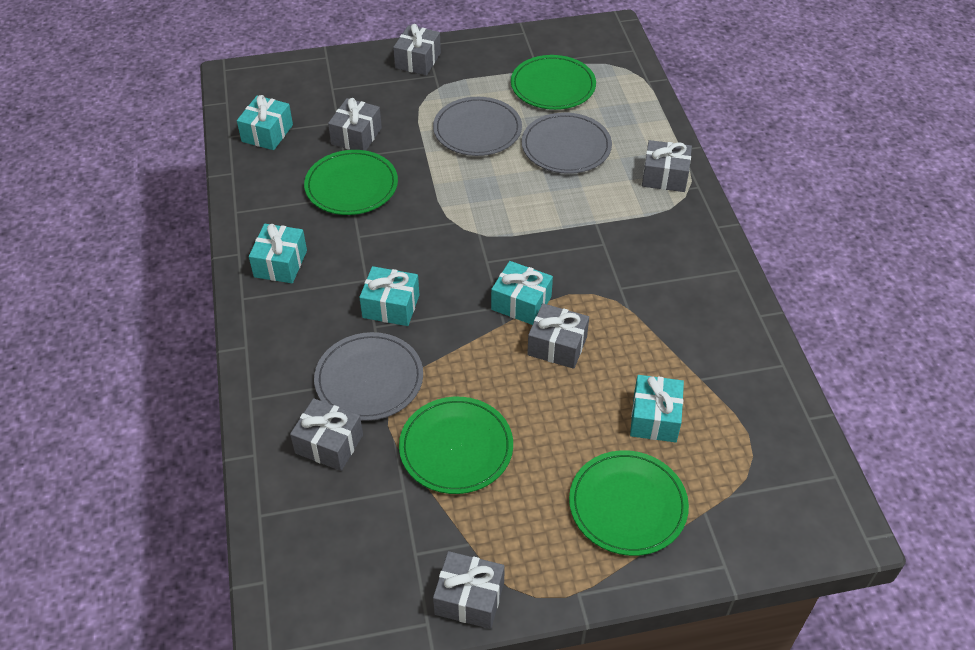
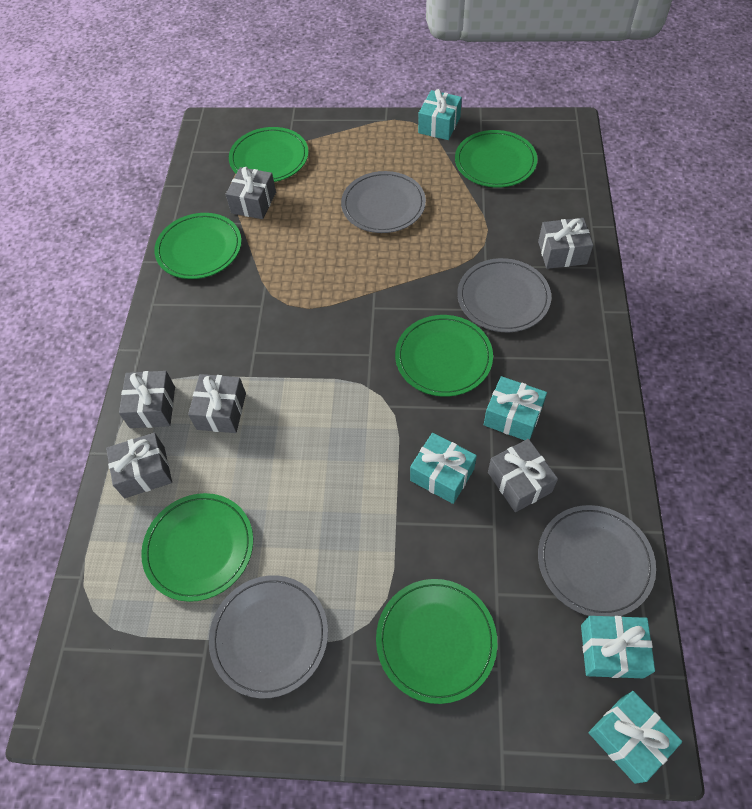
green plate: [304,150,398,215] [399,397,513,494] [511,55,596,110] [569,450,689,556] = 4 -> [141,493,253,602] [154,213,242,279] [229,127,309,182] [376,579,497,704] [395,315,493,397] [455,130,537,188] = 6
grey plate: [314,332,423,421] [433,97,522,156] [522,112,612,174] = 3 -> [209,575,328,698] [341,171,426,233] [457,258,551,332] [538,505,656,616] = 4

